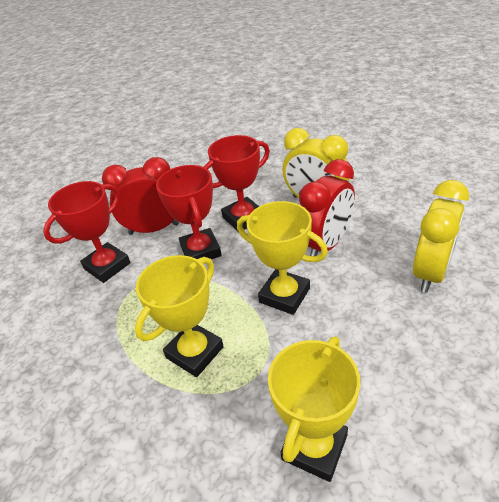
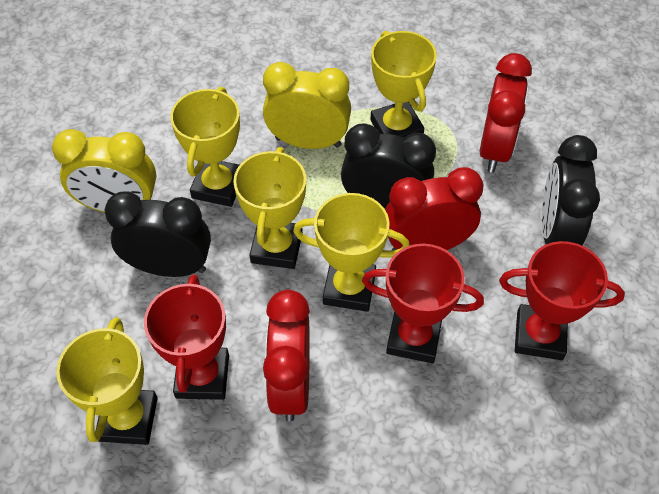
black clock: none = 0 -> [105,192,211,277] [341,123,436,209] [542,135,600,245] = 3
red clock: [102,157,179,235] [299,159,355,256] = 2 -> [263,290,310,421] [385,167,484,250] [479,53,532,173] = 3
yellow trophy: [135,255,224,377] [237,201,328,315] [268,337,361,482] = 3 -> [56,317,158,445] [170,87,240,207] [233,147,306,269] [293,193,410,312] [370,31,437,137] = 5

